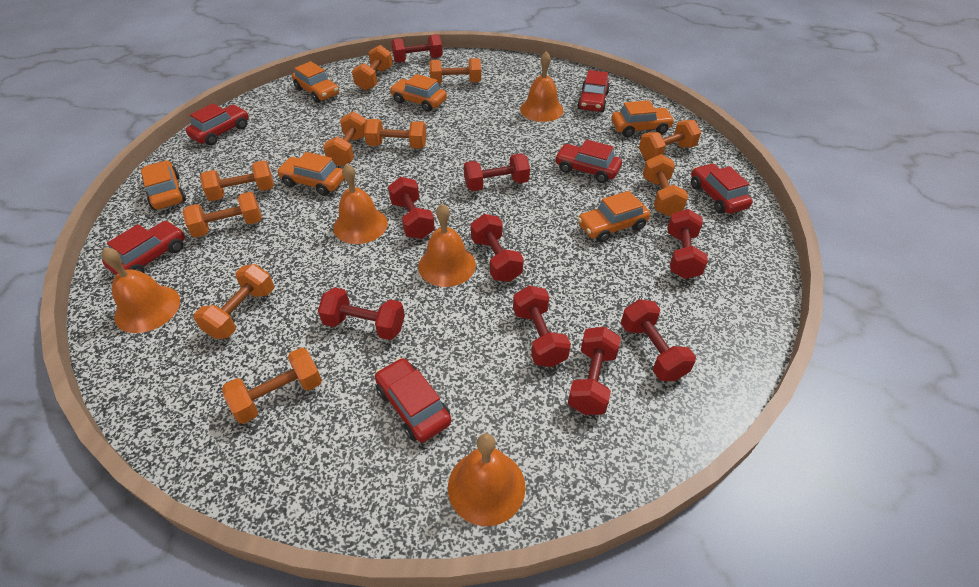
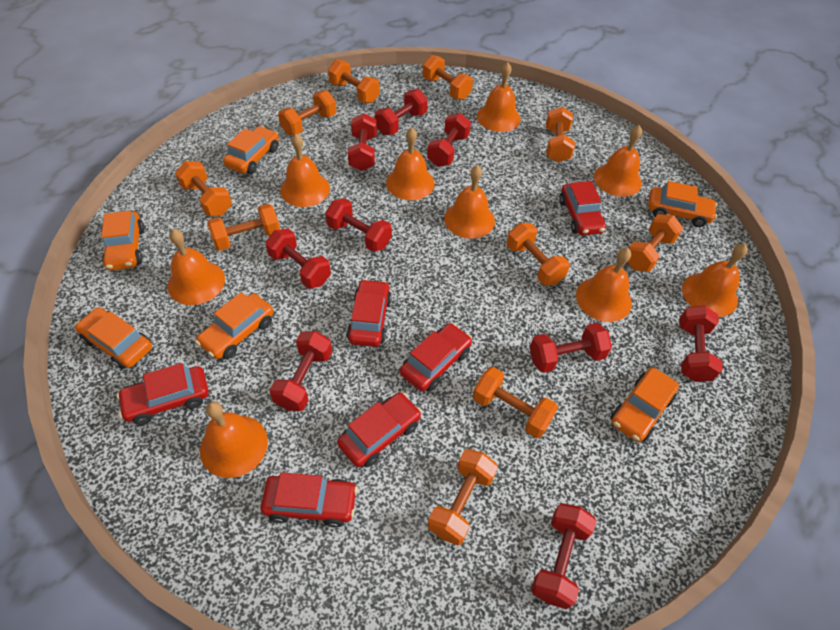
orange bell: [102,247,180,333] [333,163,388,244] [418,204,476,287] [448,433,525,526] [520,51,563,122] = 5 -> [168,229,225,305] [200,401,268,478] [280,134,330,207] [386,128,435,200] [444,165,495,239] [477,62,521,132] [576,248,632,322] [594,125,642,197] [682,243,748,317] = 9

